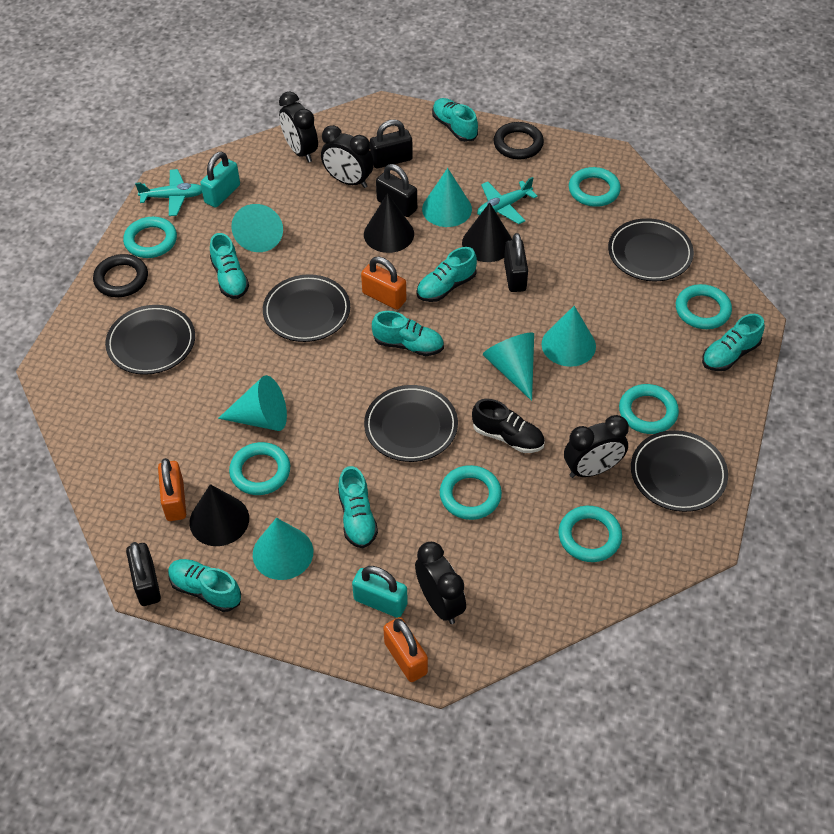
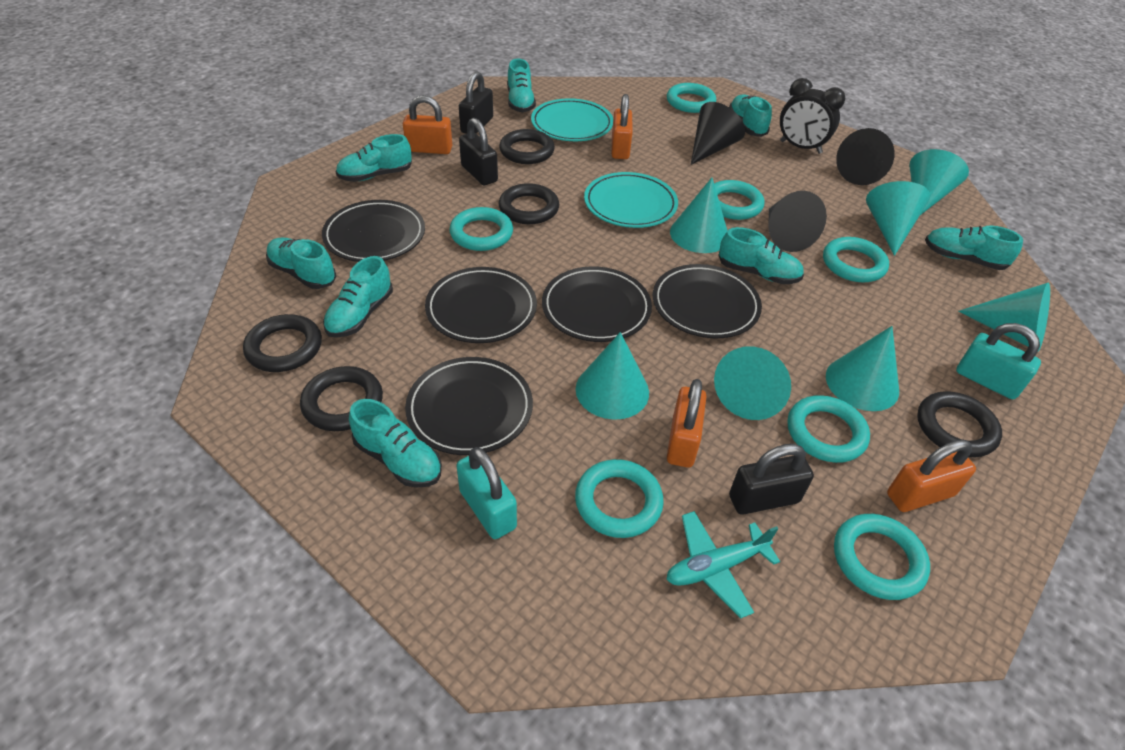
black clock: [279,91,318,163] [321,125,374,188] [415,542,466,624] [564,415,629,478] = 4 -> [780,78,846,154] = 1
black padlock: [126,542,161,606] [370,119,413,168] [376,164,417,217] [504,233,528,292] = 4 -> [459,71,493,134] [459,118,498,185] [729,444,814,515] = 3
black ring: [93,254,148,297] [494,122,544,159] = 2 -> [243,314,322,372] [300,366,383,431] [499,129,555,164] [499,183,559,224] [917,391,1002,457] = 5
black shoe: [472,399,545,453] = 1 -> none = 0
orange padlock: [158,458,186,521] [361,257,406,310] [383,617,428,682] = 3 -> [403,95,452,154] [612,94,633,159] [667,379,707,468] [887,439,976,512] = 4
turquoise cone: [218,375,287,431] [231,204,283,252] [253,518,313,580] [422,168,472,227] [483,333,534,401] [542,306,596,367] = 6 -> [575,332,649,420] [670,178,728,253] [714,346,791,420] [826,326,899,411] [866,181,930,256] [909,149,969,215] [958,282,1050,351] = 7
turquoise plane: [135,169,202,216] [477,177,538,224] = 2 -> [666,511,780,619] = 1
turquoise plate: none = 0 -> [531,98,613,141] [584,172,678,228] = 2
turquoise shoe: [168,559,241,612] [210,233,249,299] [338,466,378,548] [372,311,444,356] [417,247,477,302] [432,98,478,142] [702,314,765,371] = 7 -> [266,238,336,289] [323,256,393,338] [336,134,412,182] [349,399,442,488] [507,59,536,112] [718,227,804,284] [729,94,772,137] [925,225,1023,270] = 8

